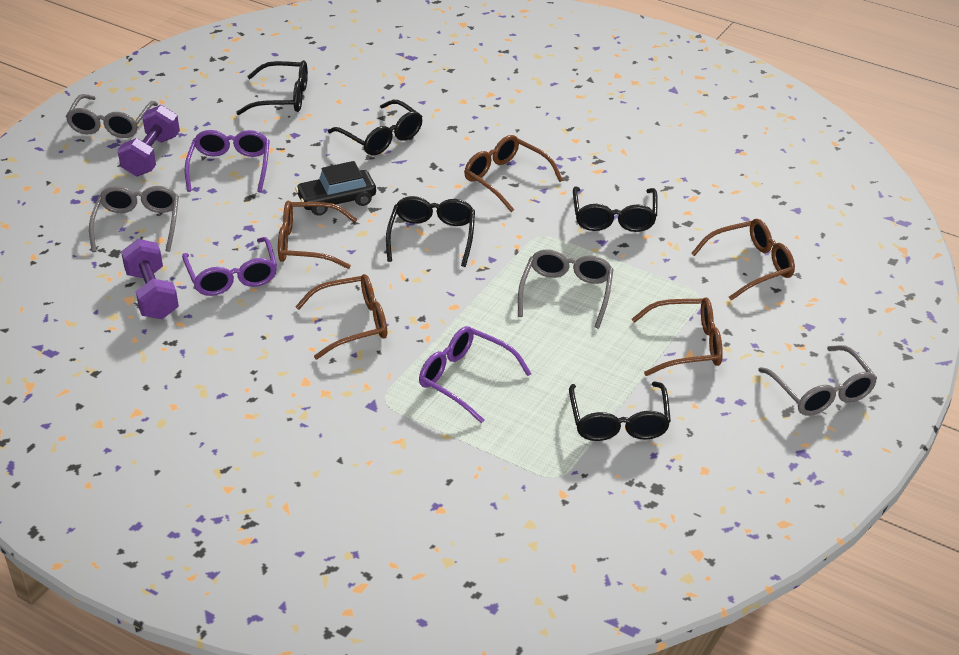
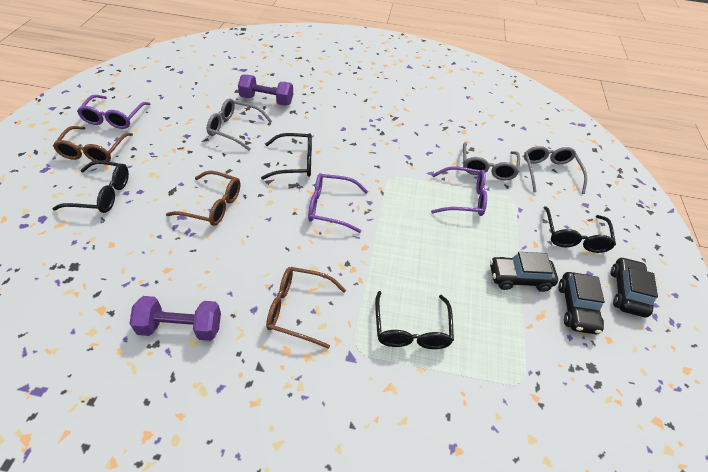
black car: [295,161,376,216] = 1 -> [490,252,558,292] [558,272,605,334] [611,257,658,317] = 3
black glasses: [236,60,308,115] [328,100,423,155] [386,196,475,267] [569,382,671,441] [573,187,658,232] = 5 -> [52,161,129,213] [261,133,312,180] [375,291,454,349] [543,206,616,253] = 4
brown glasses: [278,201,358,269] [295,274,387,359] [464,135,563,212] [632,298,723,376] [691,219,795,300] = 5 -> [53,126,133,162] [166,171,241,226] [266,267,346,349] = 3
grey glasses: [66,94,158,138] [89,186,179,252] [518,250,614,329] [758,345,877,416] = 4 -> [207,98,272,151] [463,142,520,181] [524,146,587,194] = 3

